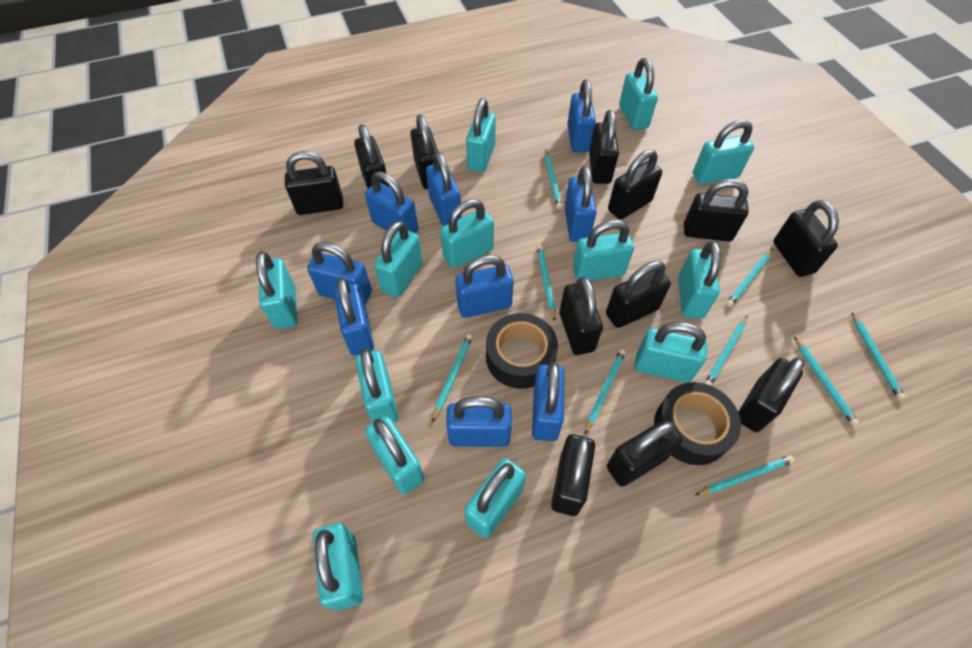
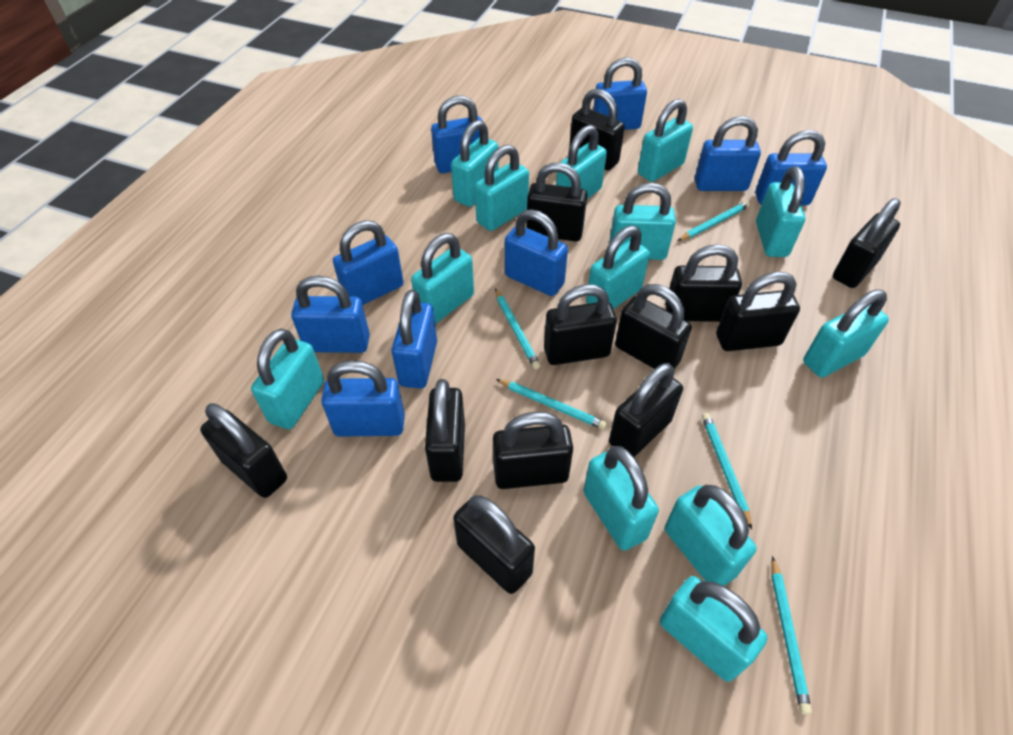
black tape: [486,313,558,389] [654,382,741,465] = 2 -> none = 0
turquoise pencil: [432,334,473,422] [537,245,556,321] [545,150,562,209] [585,349,626,434] [695,456,795,495] [704,316,747,385] [726,249,772,307] [794,337,859,426] [852,312,905,400] = 9 -> [495,289,540,369] [496,379,607,430] [678,201,750,241] [702,413,752,529] [771,556,812,715] = 5

